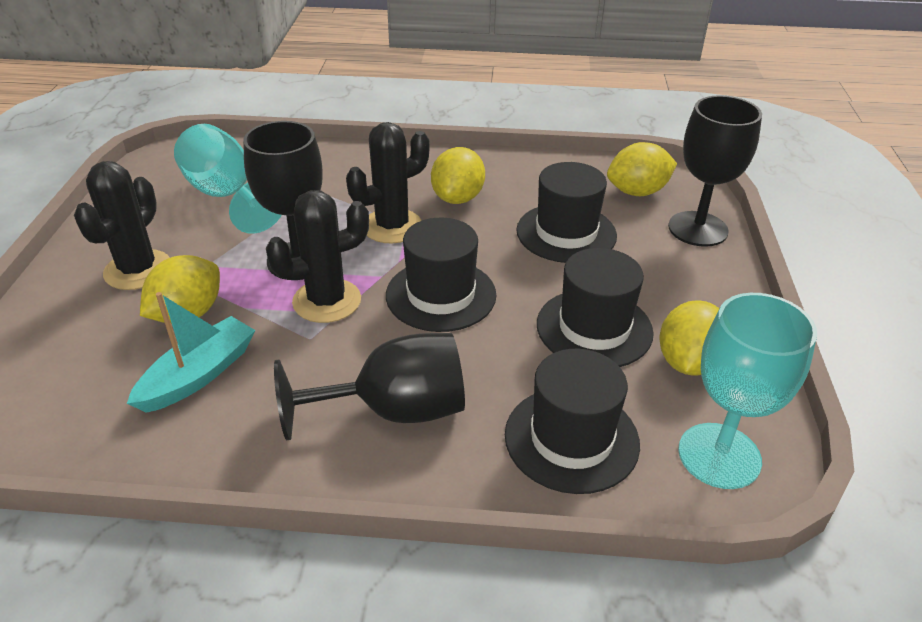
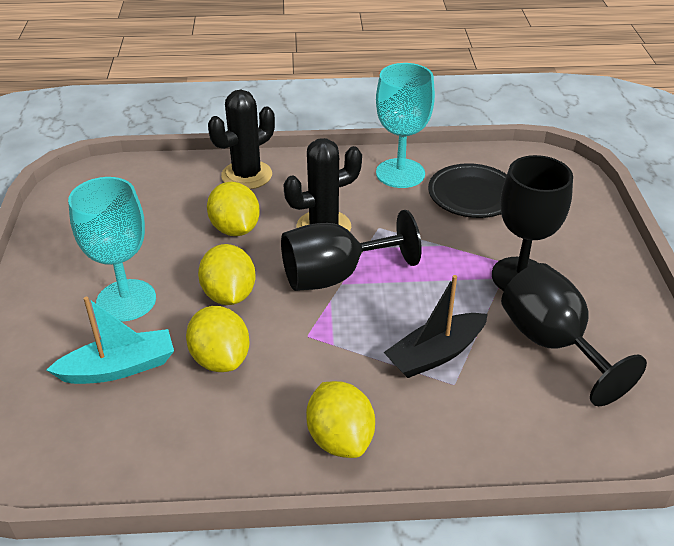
black boat: none = 0 -> [383,275,488,378] = 1
black cactus: [74,161,170,290] [266,190,369,323] [346,122,430,244] = 3 -> [208,89,275,190] [283,138,362,232] = 2
black hat: [386,218,497,332] [505,349,640,494] [516,162,617,263] [537,248,654,367] = 4 -> none = 0
black plate: none = 0 -> [428,163,507,218] = 1

